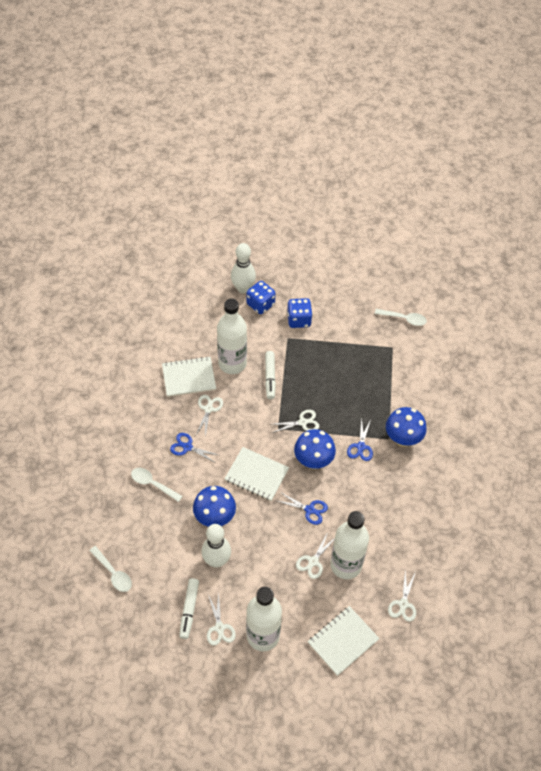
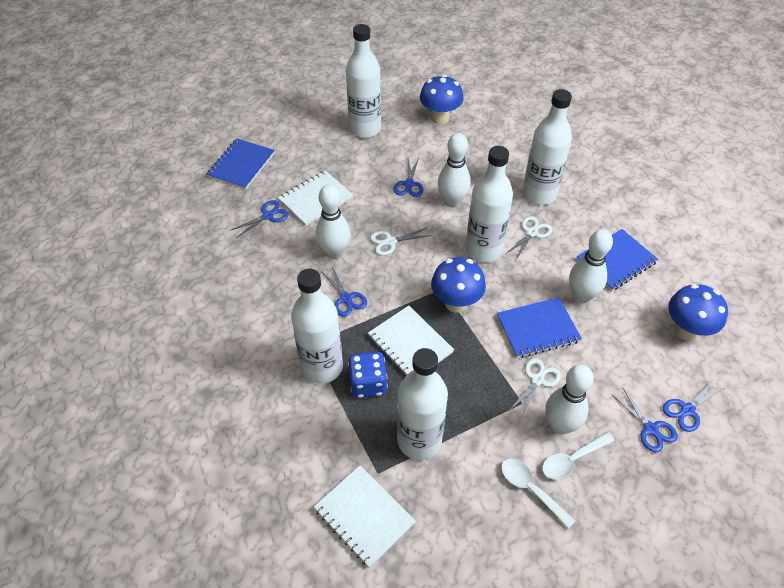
blue dice: [246,281,276,314] [287,298,313,328] = 2 -> [348,352,388,398] = 1
blue notebook: none = 0 -> [207,138,275,189] [497,297,582,358] [577,229,658,291] = 3
blue scissors: [170,433,221,463] [277,492,328,525] [347,418,373,461] = 3 -> [231,200,289,238] [321,267,367,317] [393,158,423,197] [611,387,678,452] [663,379,724,432] = 5
white bottle: [217,298,247,374] [246,587,282,651] [330,511,369,579] = 3 -> [291,269,343,384] [346,24,381,138] [397,348,448,460] [466,146,513,262] [522,89,572,205] = 5
white bowling pin: [201,524,231,568] [231,243,256,294] = 2 -> [316,185,351,259] [438,133,471,208] [545,364,594,435] [569,229,613,303] = 4
white marker: [179,578,199,639] [265,351,276,399] = 2 -> none = 0
white scissors: [196,395,223,437] [207,591,236,646] [272,410,319,433] [296,532,335,579] [388,570,416,622] = 5 -> [370,227,432,256] [506,216,552,259] [510,358,561,416] = 3
white spoon: [89,546,132,592] [131,468,183,502] [375,309,427,326] = 3 -> [501,459,575,529] [542,432,615,480] = 2

